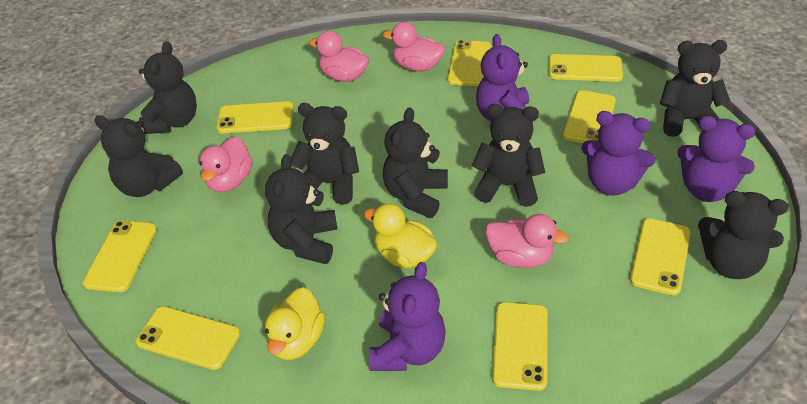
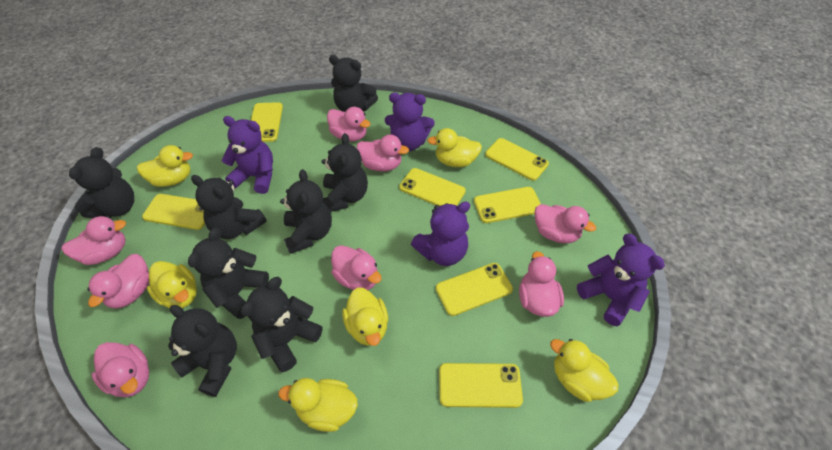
pink duck: [199,136,253,192] [309,31,369,82] [383,22,445,71] [485,214,568,268] = 4 -> [62,216,126,265] [87,254,149,309] [92,342,149,397] [327,107,370,142] [331,245,382,290] [357,135,409,172] [519,251,564,317] [534,204,596,243] = 8
yellow duck: [265,287,325,360] [364,203,438,268] = 2 -> [137,145,193,187] [147,261,197,308] [278,378,358,432] [342,287,388,346] [427,128,482,167] [550,339,619,402] = 6
yellow phone: [83,221,157,292] [136,306,240,370] [217,101,294,133] [448,40,491,86] [492,302,548,391] [549,54,623,82] [563,90,616,143] [630,218,691,295] = 8 -> [142,194,205,230] [251,102,283,142] [399,168,466,207] [436,263,513,316] [439,363,523,408] [474,187,541,223] [485,138,549,181] = 7

